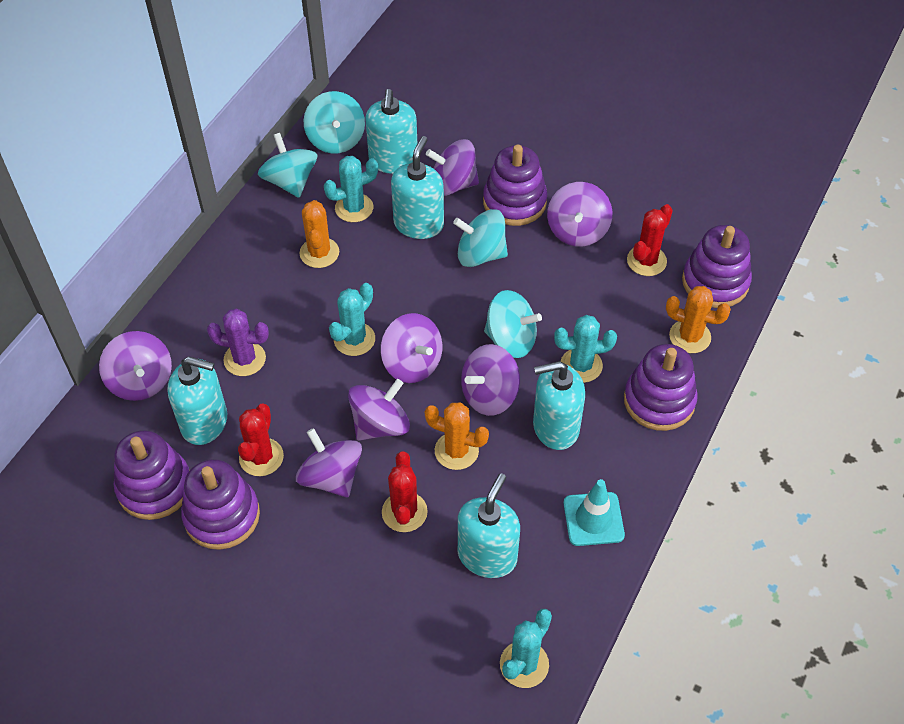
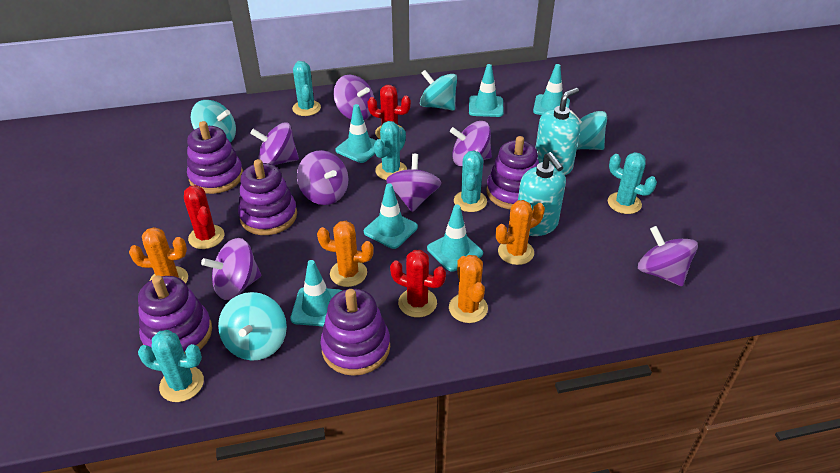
orange cactus: [300,200,339,268] [425,402,489,470] [666,286,731,353] = 3 -> [129,227,188,283] [317,221,374,287] [449,255,488,323] [496,200,545,265] = 4
purple cactus: [207,309,269,376] = 1 -> none = 0
turquoise cactus: [324,156,378,222] [329,283,375,356] [500,609,552,688] [554,315,617,383] = 4 -> [138,330,204,402] [292,61,321,116] [374,121,407,180] [454,151,487,212] [608,152,657,214] = 5
turquoise soap dispenser: [167,356,227,445] [365,89,417,174] [391,136,444,239] [458,473,520,578] [533,361,585,450] = 5 -> [518,152,566,236] [535,88,580,175] = 2
turquoise traffic cone: [564,479,625,546] = 1 -> [291,260,342,326] [335,104,376,163] [364,183,418,249] [427,205,483,272] [469,64,504,117] [533,64,570,115] = 6

